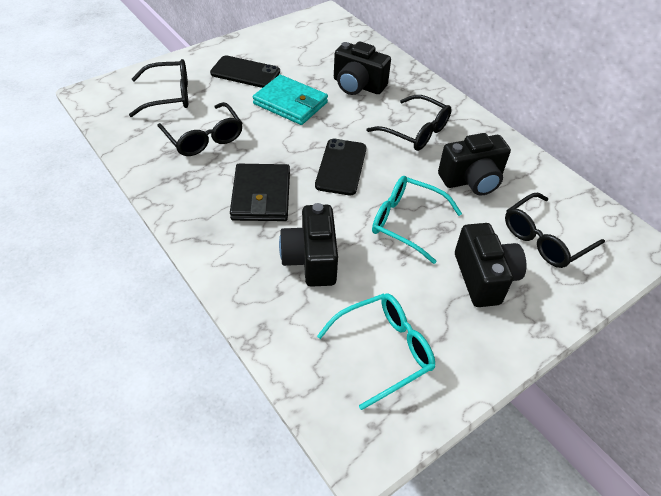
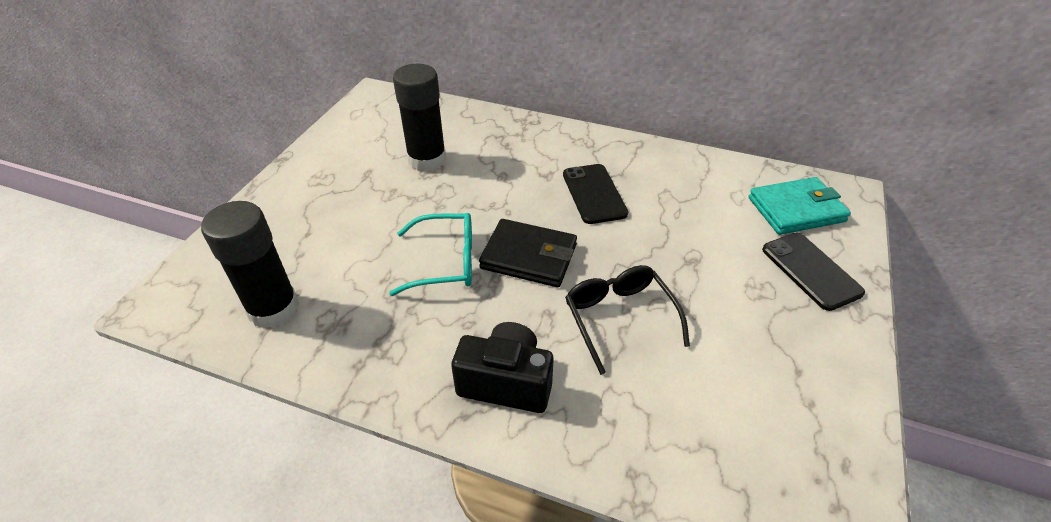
black camera: [279,203,338,287] [334,41,391,95] [438,133,511,196] [455,223,526,307] = 4 -> [451,322,554,413] = 1
black glasses: [129,59,188,117] [157,102,242,156] [366,95,452,151] [505,193,605,268] = 4 -> [565,265,690,375] = 1
black glue stick: none = 0 -> [201,201,299,329] [393,64,446,172] = 2
turquoise glasses: [317,293,435,410] [372,176,462,264] = 2 -> [389,213,472,296] = 1

